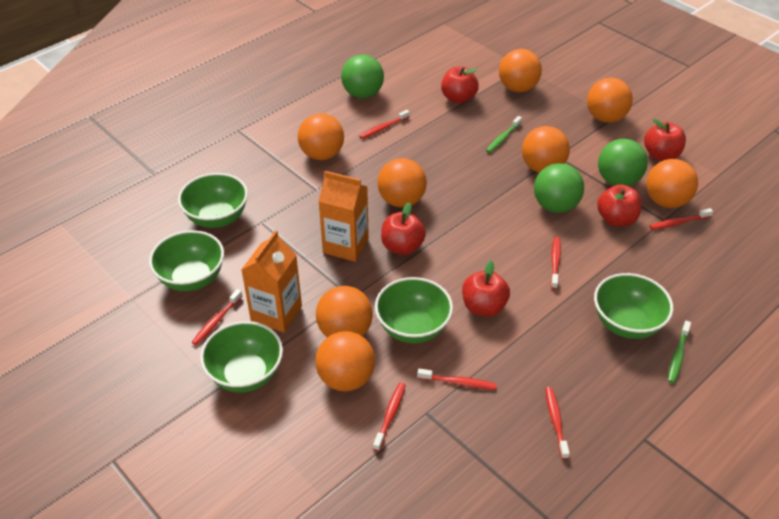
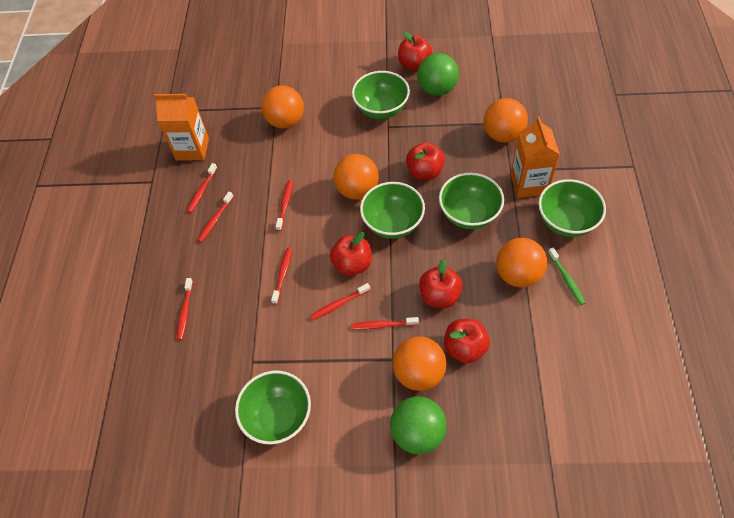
green ball: [341,55,384,98] [534,163,584,213] [598,139,648,186] = 3 -> [390,396,447,454] [417,53,459,96] = 2
green toothbrush: [486,116,522,153] [668,321,691,383] = 2 -> [548,247,585,305] = 1
orange ball: [298,113,344,160] [315,331,375,391] [316,286,373,337] [378,158,427,208] [499,49,542,92] [522,126,570,173] [587,78,633,123] [646,159,698,208] = 8 -> [262,85,304,129] [333,154,379,199] [393,337,447,391] [484,98,528,143] [496,238,547,287] = 5

